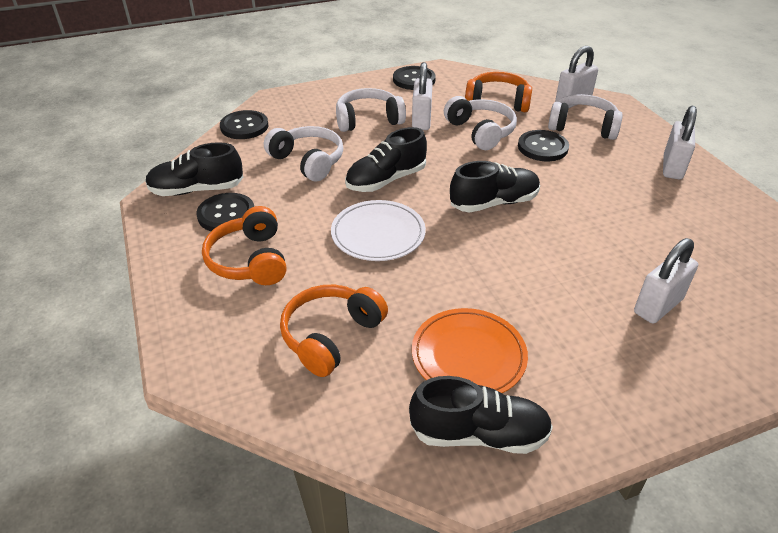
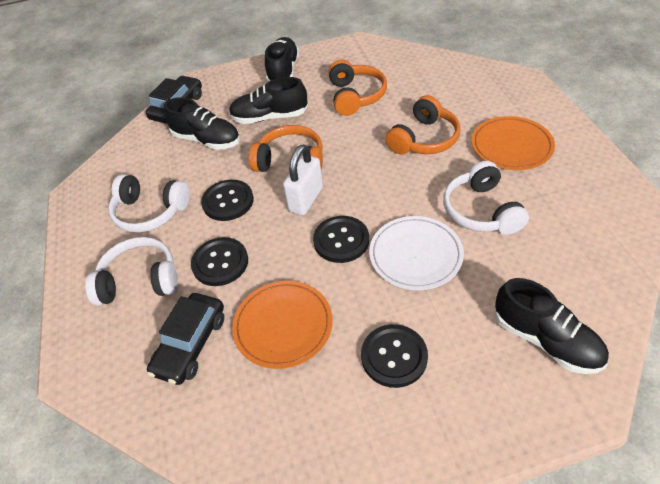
black car: none = 0 -> [146,75,202,123] [147,293,224,385] = 2
orange plate: [412,308,528,393] = 1 -> [232,281,333,369] [471,116,555,170] = 2
white headphones: [264,126,343,181] [336,88,406,132] [444,96,517,150] [548,94,623,140] = 4 -> [85,237,178,306] [108,174,190,233] [443,161,529,235] = 3
white padlock: [412,62,433,130] [555,46,598,108] [634,238,698,324] [663,106,697,179] = 4 -> [283,145,323,215] = 1

